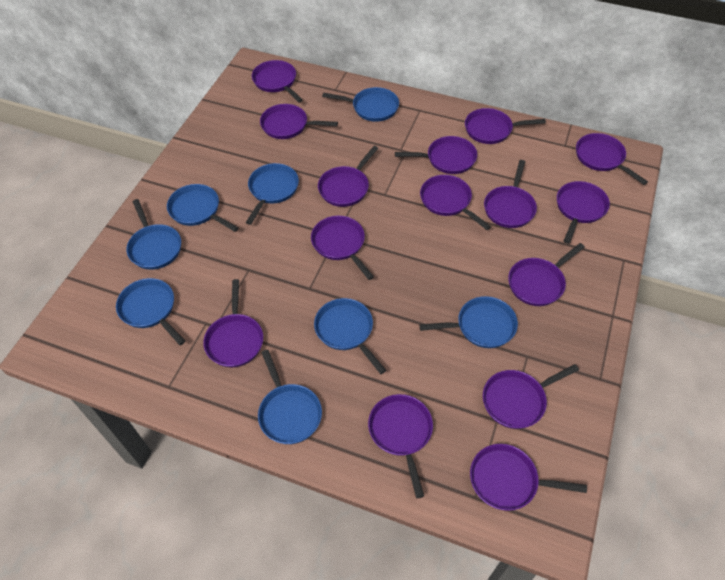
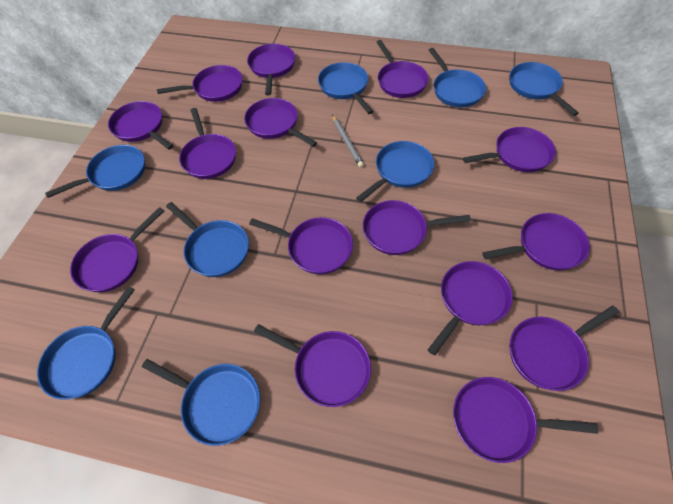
grey pencil: none = 0 -> [332,114,364,168] = 1

